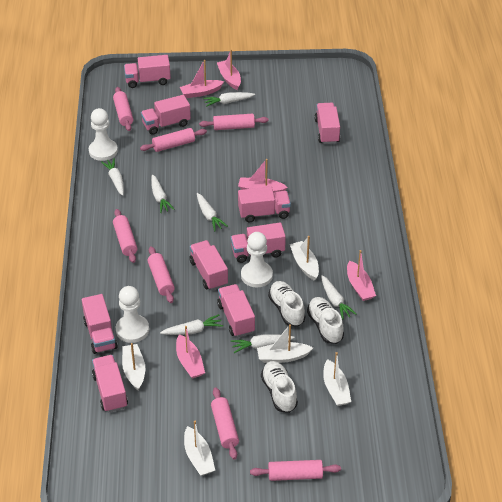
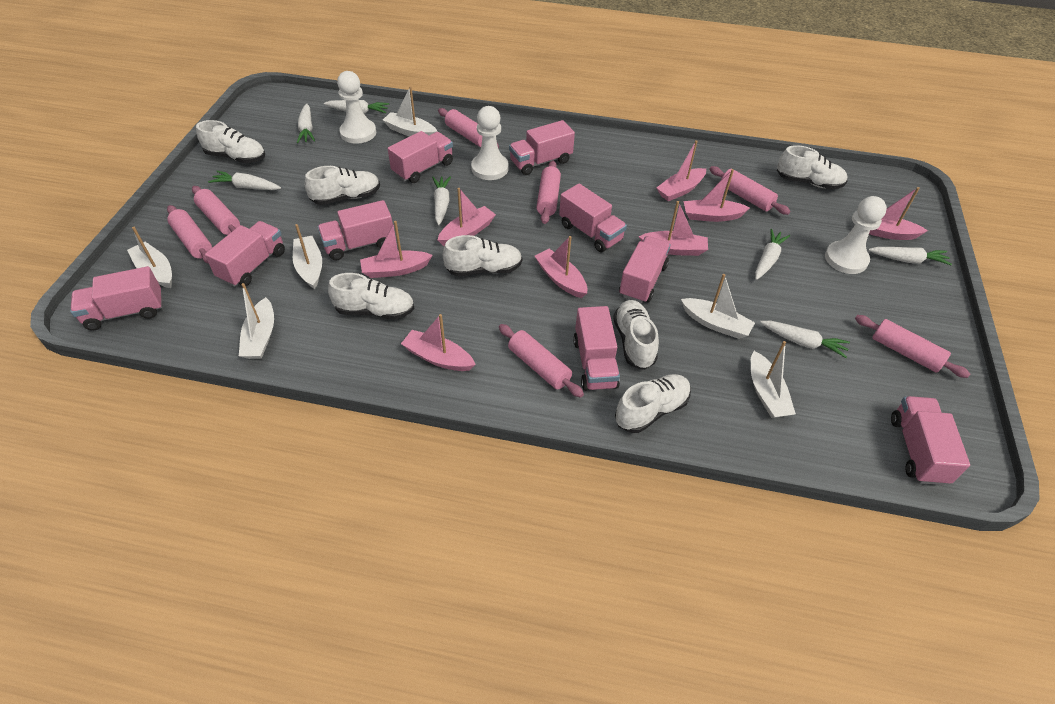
pink boat: [176,326,205,379] [180,60,224,98] [217,50,241,90] [238,159,288,193] [347,250,376,301] = 5 -> [360,221,433,278] [401,314,476,371] [438,188,496,246] [535,236,587,298] [639,201,708,256] [657,140,706,201] [684,169,750,222] [869,187,928,240] = 8
white boat: [122,343,145,390] [184,421,215,476] [257,324,313,363] [290,236,319,281] [323,352,351,406] = 5 -> [127,227,172,288] [239,283,274,359] [293,224,322,289] [383,86,438,137] [681,274,755,339] [750,341,796,418] = 6
white shoe: [261,361,298,413] [268,281,305,327] [307,297,344,344] = 3 -> [196,120,265,163] [305,166,380,205] [328,273,414,320] [443,235,522,276] [613,300,659,370] [615,374,691,433] [777,145,848,189] = 7

